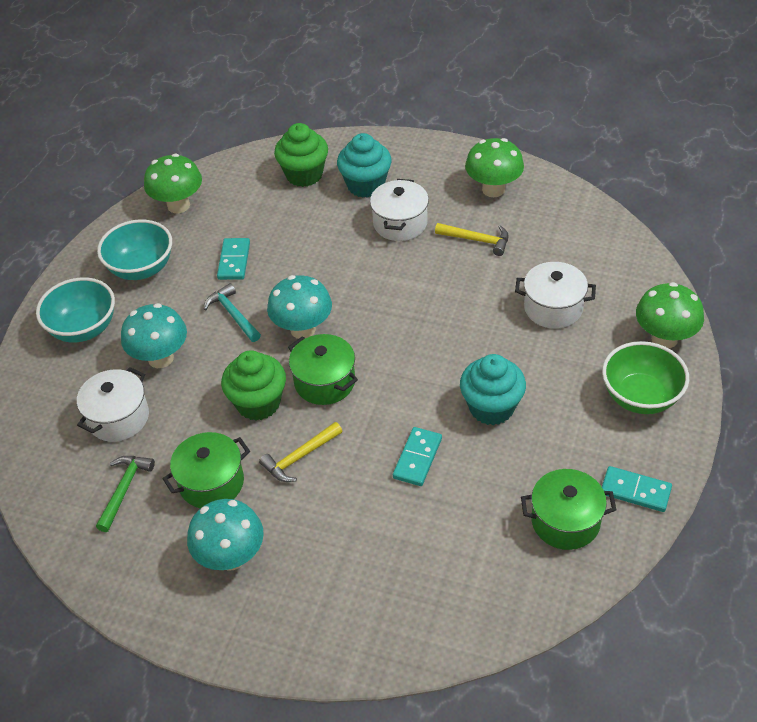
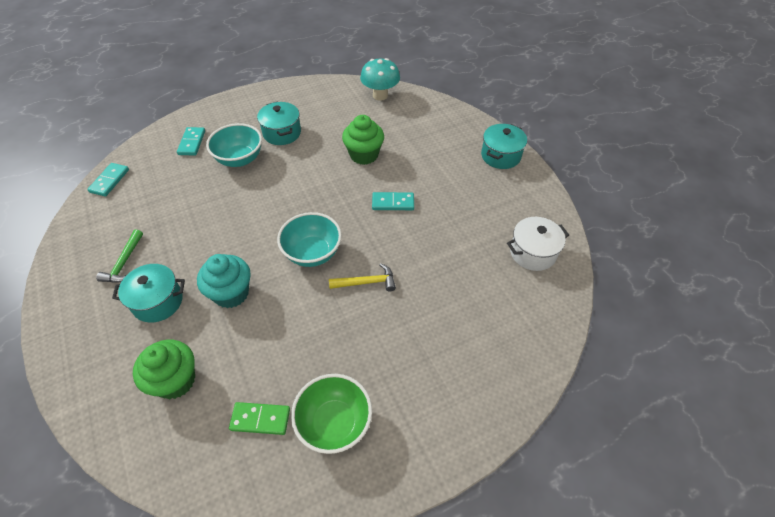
green domino: none = 0 -> [229,402,290,435] = 1
green mushroom: [144,154,202,213] [465,138,524,197] [636,282,704,348] = 3 -> none = 0
green pot: [162,432,250,508] [288,334,358,405] [521,469,616,550] = 3 -> none = 0
turquoise cupcake: [337,133,392,198] [460,354,526,425] = 2 -> [197,254,251,308] = 1
turquoise hammer: [204,283,261,342] = 1 -> none = 0
turquoise mushroom: [121,303,187,368] [187,499,264,571] [267,275,332,339] = 3 -> [360,58,400,101] = 1
turquoise pot: none = 0 -> [112,264,185,323] [257,102,301,145] [481,124,527,169] = 3
white pot: [77,367,149,442] [370,179,429,241] [515,262,596,329] = 3 -> [507,217,569,271] = 1
yellow hammer: [259,422,342,482] [435,223,509,256] = 2 -> [329,263,396,291] = 1

